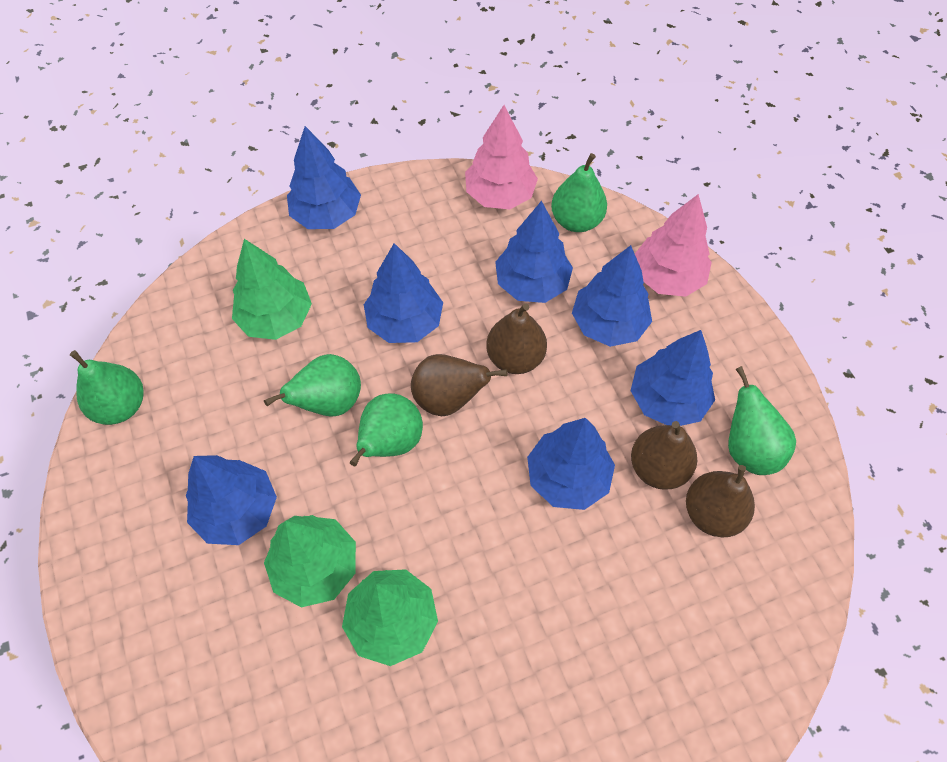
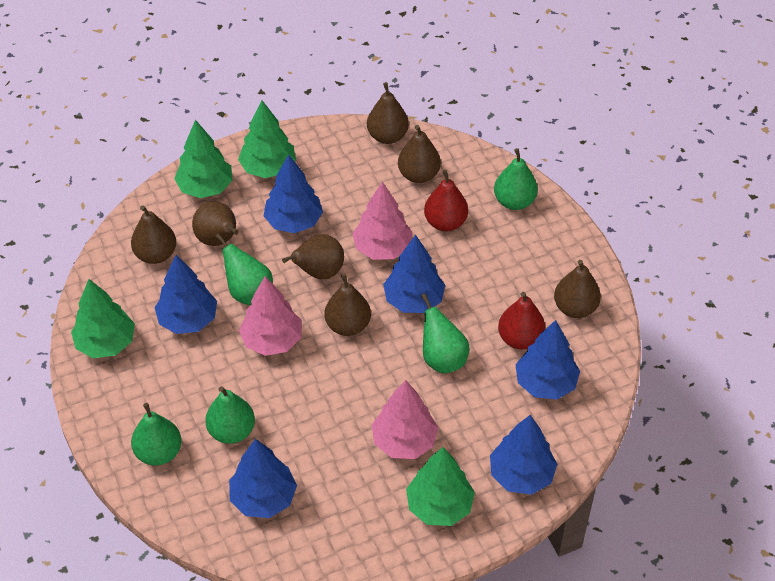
blue tree: [186,455,277,545] [287,126,361,229] [364,243,443,343] [495,201,573,303] [527,418,615,510] [572,245,652,347] [631,330,715,426] = 7 -> [154,255,217,334] [229,439,297,518] [264,154,323,233] [383,235,445,313] [490,415,557,495] [515,320,580,400] = 6
brown pear: [411,354,508,416] [486,303,547,374] [631,421,697,490] [686,465,755,537] = 4 -> [131,206,176,264] [192,201,239,246] [282,234,344,279] [325,274,371,336] [367,82,409,144] [398,125,441,183] [554,260,601,318] = 7
green tree: [232,239,312,340] [264,515,356,607] [342,569,438,666] = 3 -> [71,279,135,358] [174,120,233,198] [238,100,296,178] [406,447,475,526] = 4
pink tree: [465,105,538,209] [635,194,712,297] = 2 -> [239,276,301,356] [352,182,413,260] [372,380,438,459] = 3
red pear: none = 0 -> [424,170,468,231] [498,292,545,349] = 2

